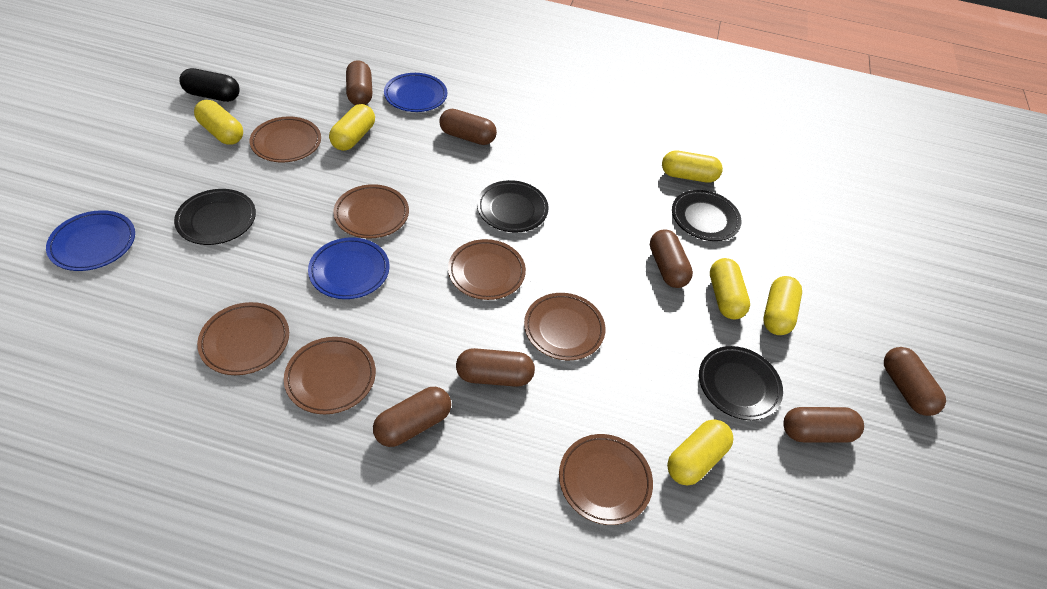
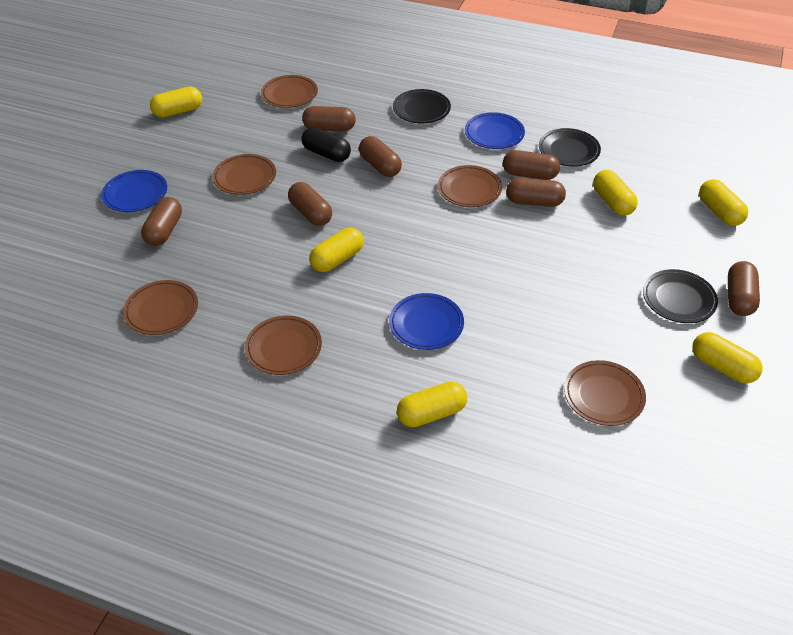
black plate: [174,189,256,245] [477,180,549,232] [672,190,741,241] [699,346,783,420] = 4 -> [393,89,451,123] [539,128,601,167] [643,269,718,323] = 3
brown plate: [197,302,289,375] [250,116,321,162] [284,337,376,414] [333,184,409,239] [448,239,526,300] [524,293,605,360] [559,434,653,525] = 7 -> [123,280,198,335] [212,154,276,195] [245,315,322,375] [261,75,318,108] [438,165,502,207] [564,360,646,426] = 6

